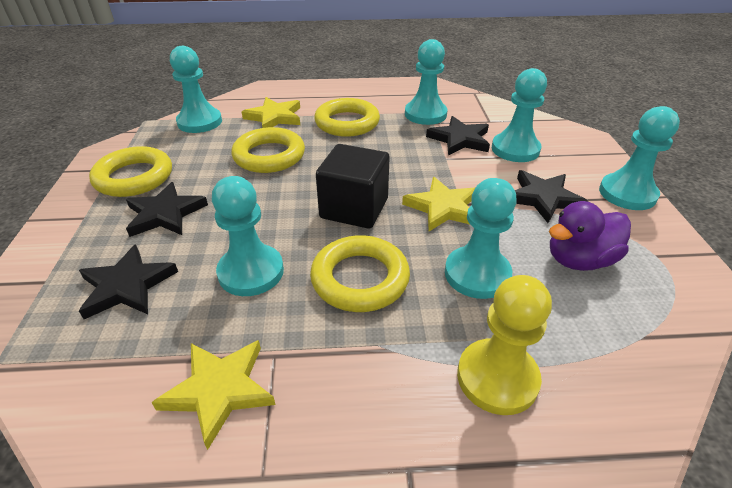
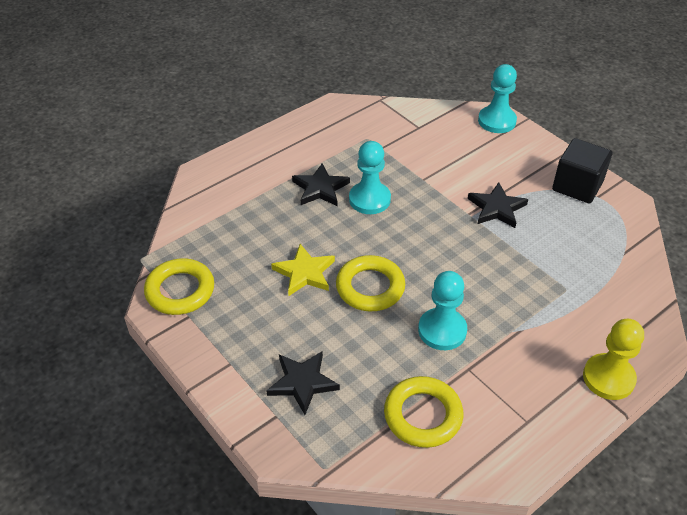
black star: [79,244,178,319] [126,182,208,237] [426,116,490,155] [515,170,588,223] = 4 -> [266,351,340,415] [292,163,350,206] [468,182,528,228] = 3
purple duck: [549,201,631,271] = 1 -> none = 0
turquoise pawn: [170,46,222,133] [212,176,284,296] [405,39,448,125] [445,178,517,299] [492,68,547,162] [599,106,680,210] = 6 -> [349,141,391,214] [418,271,467,350] [478,64,517,133] = 3
yellow ring: [89,146,172,197] [231,127,305,173] [310,235,410,312] [314,98,380,137] = 4 -> [144,258,214,315] [336,255,405,311] [384,376,464,448] = 3
yellow star: [151,340,276,450] [242,97,300,128] [402,177,475,231] = 3 -> [271,244,335,296] = 1

